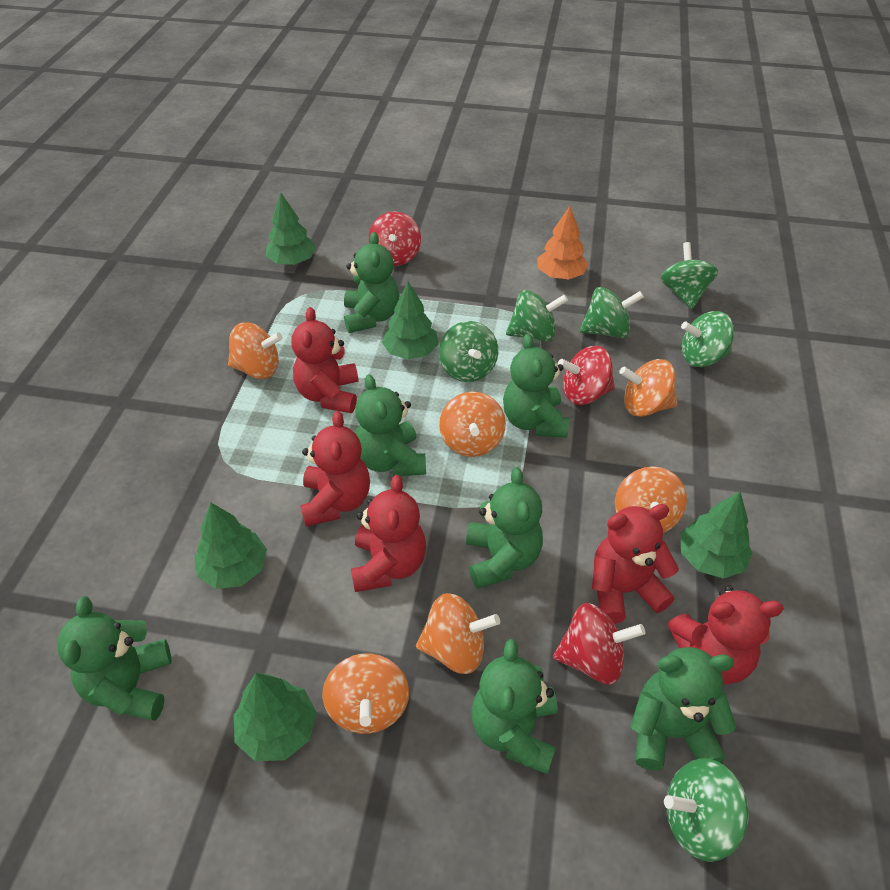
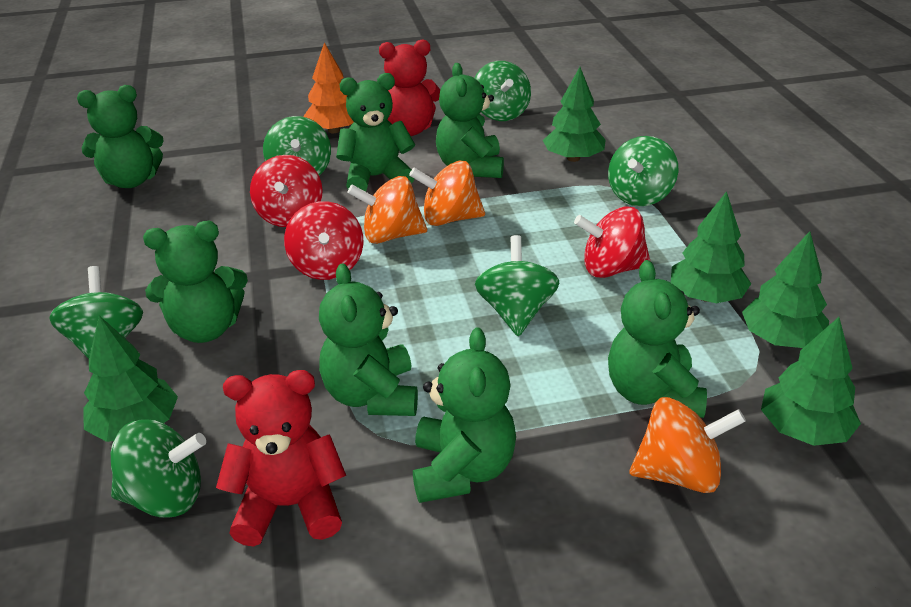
orange spinning top: [228,322,283,379] [323,654,409,734] [416,593,500,674] [439,392,506,457] [615,466,687,533] [619,359,678,417] = 6 -> [347,176,427,244] [409,161,485,226] [629,397,746,493] = 3
red teddy bear: [291,307,358,413] [300,411,370,527] [351,475,426,592] [592,504,679,624] [667,585,784,685] = 5 -> [216,370,346,547] [379,40,440,136] = 2

